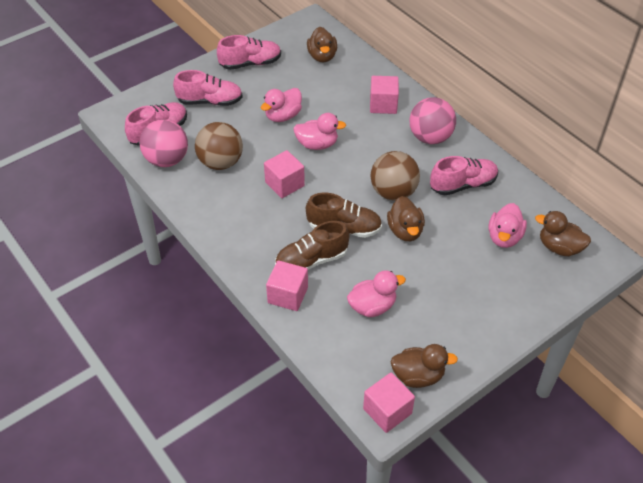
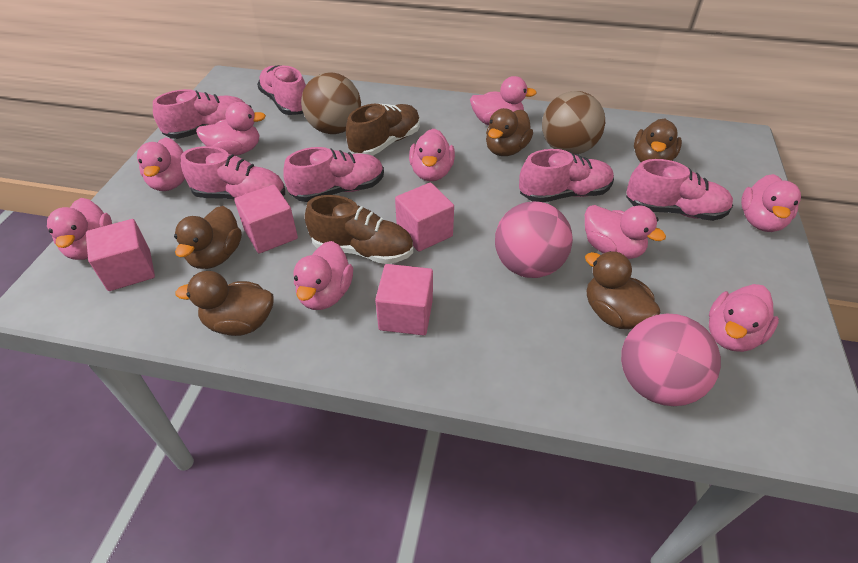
brown duck: [307,27,337,62] [387,196,425,241] [391,344,458,388] [535,211,591,256] = 4 -> [174,206,242,269] [175,271,274,336] [486,108,533,156] [585,251,661,329] [634,118,682,162] = 5
pink duck: [261,88,302,122] [293,113,346,150] [347,270,406,317] [488,203,527,248] = 4 -> [47,198,112,260] [137,137,185,191] [196,102,266,156] [294,241,353,310] [409,129,455,181] [470,76,537,126] [585,205,666,259] [709,284,779,352] [741,174,801,232] = 9
pink shoe: [125,102,187,146] [173,70,243,106] [217,35,281,70] [430,156,498,195] = 4 -> [153,89,245,139] [181,146,285,199] [257,65,306,115] [283,147,384,202] [519,149,614,202] [626,159,733,221] = 6

